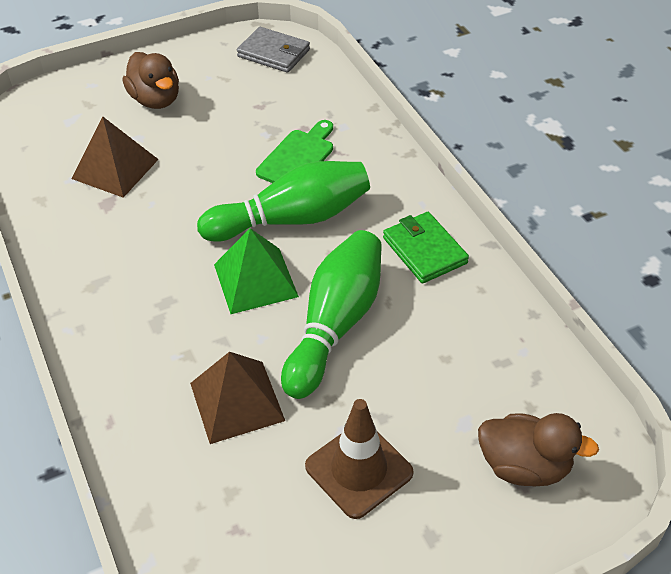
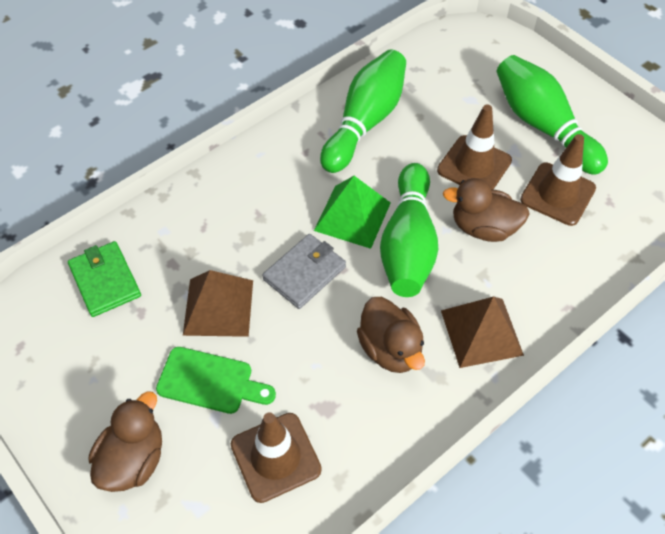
brown duck: [122,52,179,109] [478,413,599,486] = 2 -> [89,391,162,492] [357,297,425,373] [443,178,530,242] = 3
brown traffic cone: [305,399,414,519] = 1 -> [231,412,322,503] [437,105,512,190] [520,134,596,226] = 3
green bowling pin: [197,161,370,242] [281,230,382,399] = 2 -> [320,50,406,173] [380,163,438,297] [496,55,608,175] = 3

